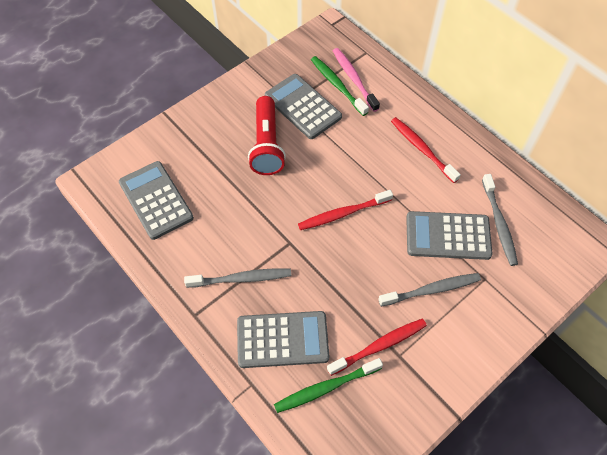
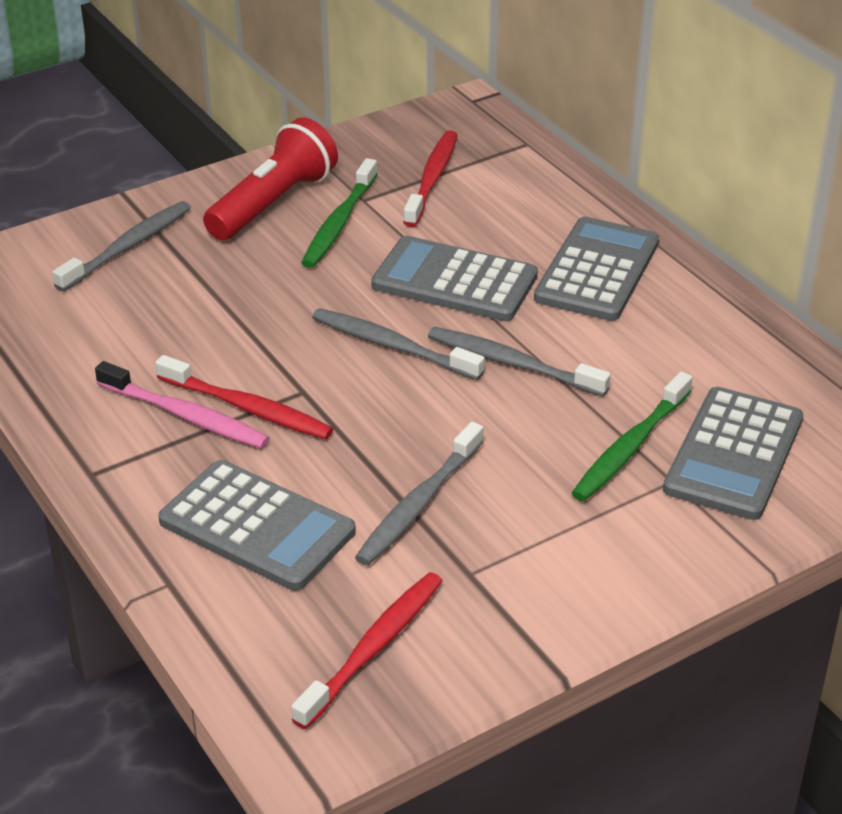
grey toothbrush: [184,268,291,288] [378,273,481,307] [482,174,518,266] = 3 -> [52,201,191,291] [312,308,485,380] [355,422,484,565] [428,327,611,397] = 4

